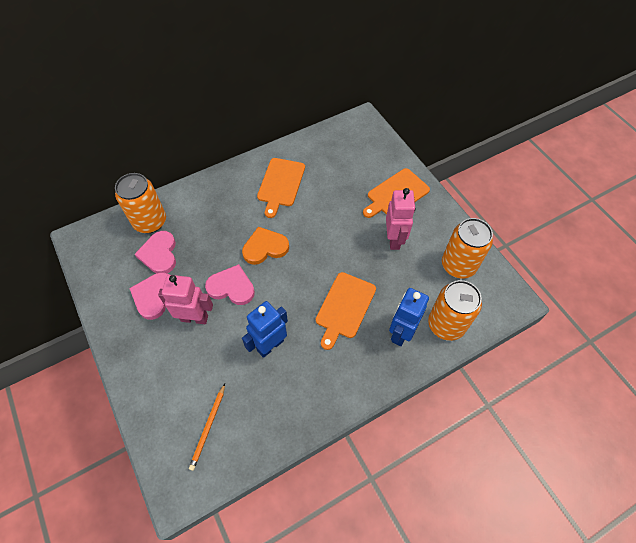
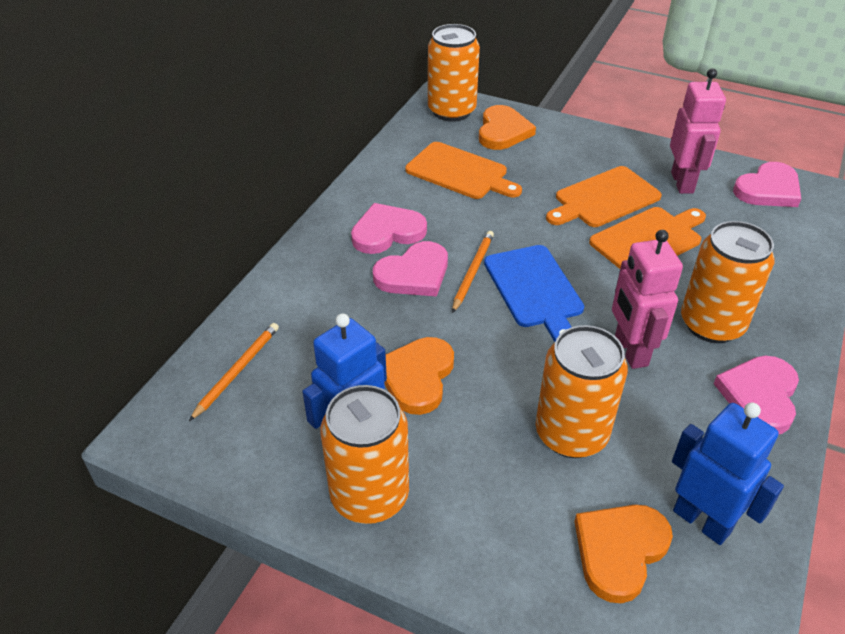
blue cutting board: none = 0 -> [484,245,584,342] = 1
orange can: [115,173,166,233] [428,280,482,341] [442,218,493,279] = 3 -> [320,385,409,524] [428,24,480,122] [536,325,628,458] [681,221,774,343] = 4
orange heart: [242,227,289,265] = 1 -> [384,337,454,415] [479,105,536,150] [574,505,673,603] = 3
orange pencil: [189,384,225,471] = 1 -> [189,323,279,421] [452,231,494,313] = 2
pink heart: [129,272,169,320] [135,231,176,273] [205,264,255,305] = 3 -> [351,203,427,254] [373,241,448,297] [714,356,799,435] [733,162,801,207] = 4

